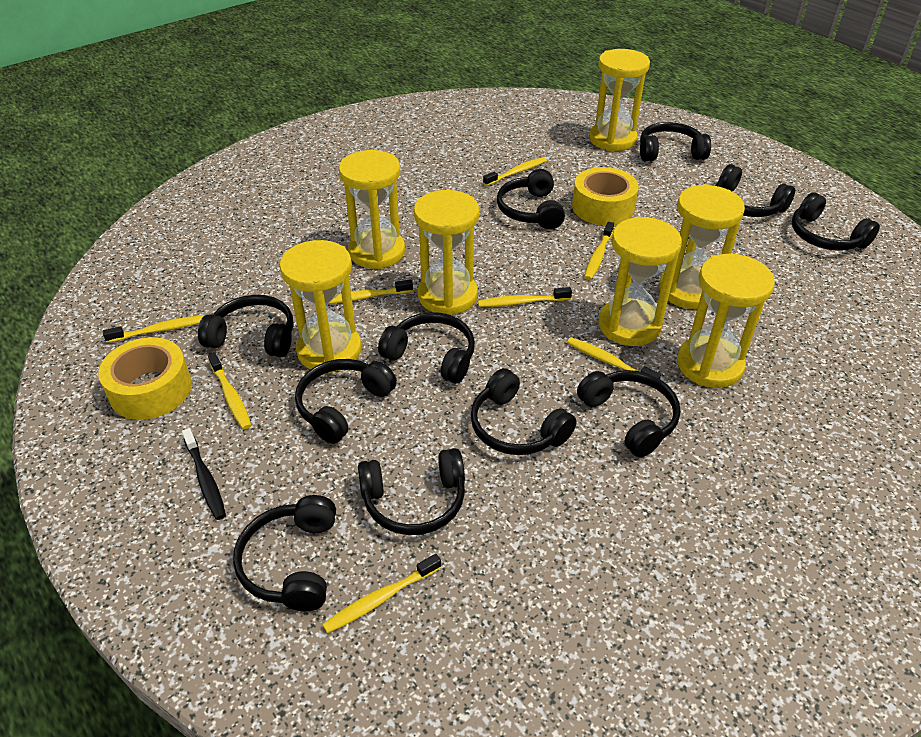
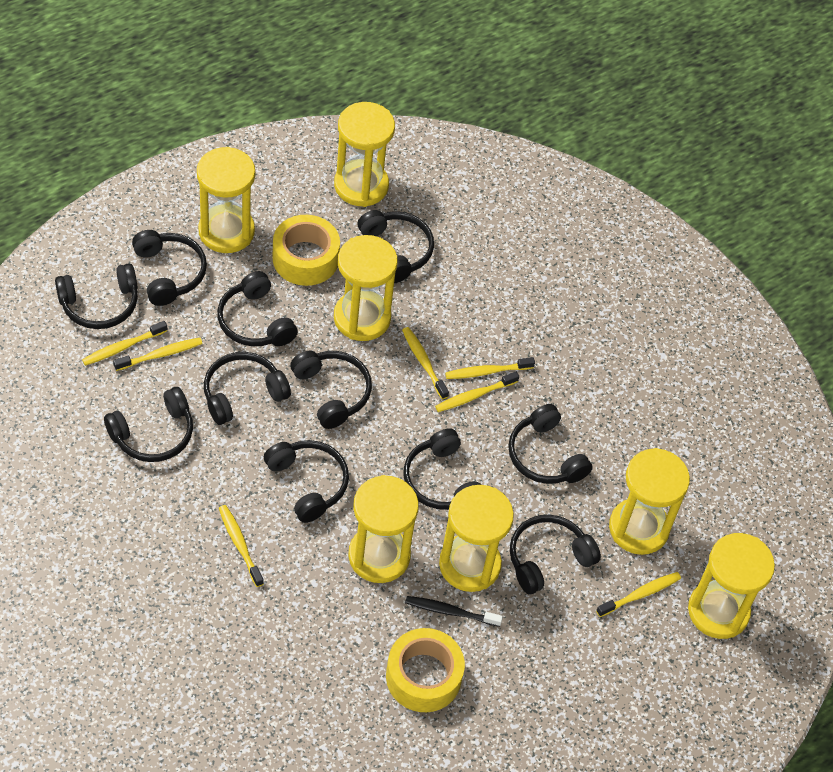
yellow toothbrush: [103,315,205,343] [208,353,251,429] [322,554,441,633] [328,279,413,304] [478,287,572,307] [483,157,547,186] [567,337,661,379] [584,222,614,280] = 8 -> [82,321,167,366] [113,338,203,371] [219,505,264,587] [402,327,449,399] [435,371,519,412] [445,357,535,379] [596,572,681,617] = 7

